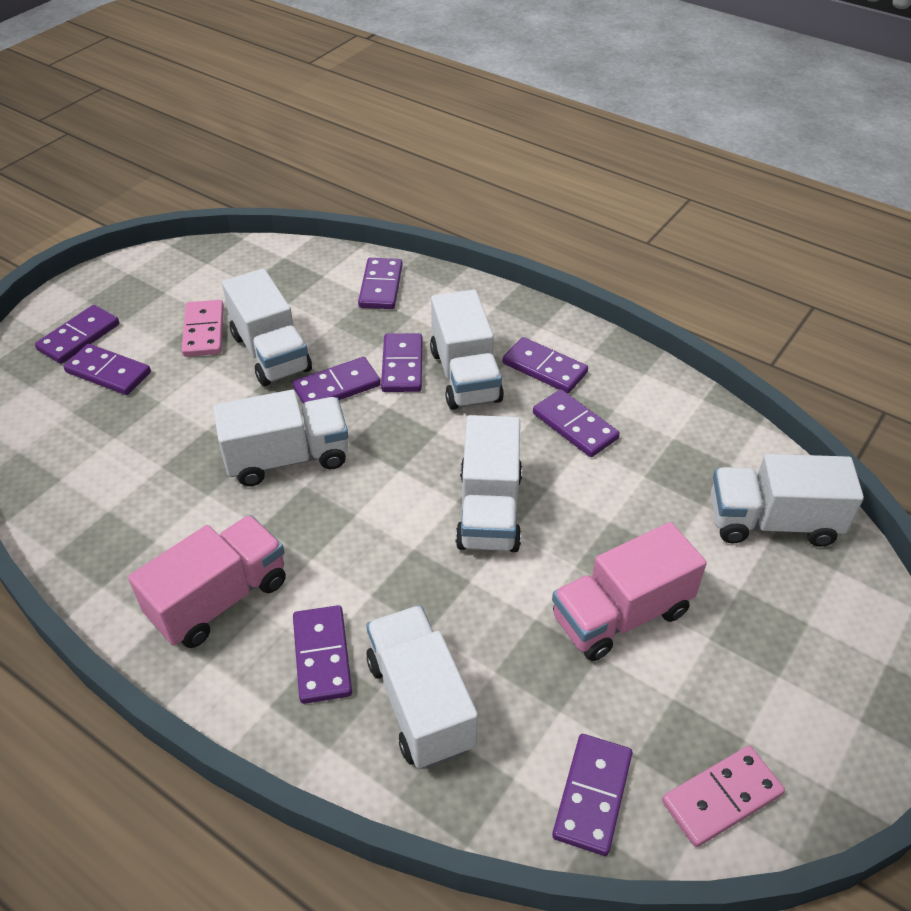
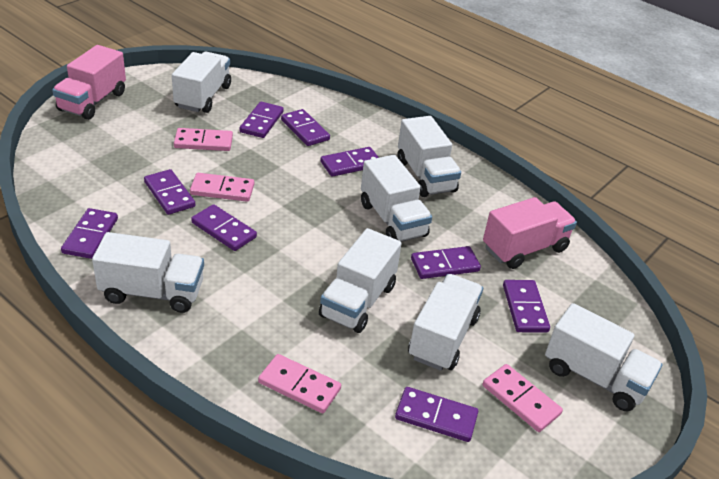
pink domino: [181,300,224,357] [662,746,785,847] = 2 -> [174,128,233,151] [190,173,254,202] [258,354,341,413] [483,364,563,432] = 4
white truck: [213,390,348,486] [222,268,312,386] [366,605,478,769] [430,290,504,410] [455,415,522,552] [711,454,864,547] = 6 -> [92,232,204,313] [172,52,231,113] [319,228,402,333] [361,155,432,242] [397,116,461,197] [408,274,483,371] [545,303,663,411] = 7

